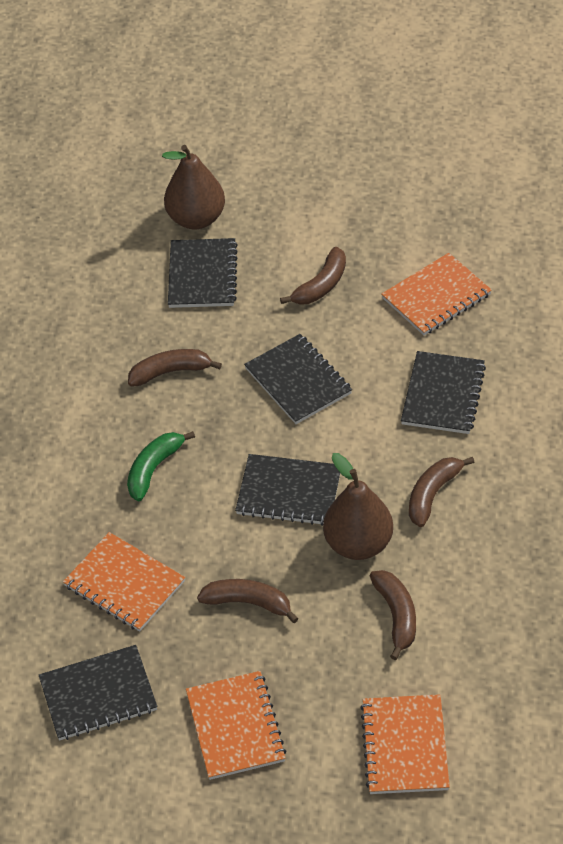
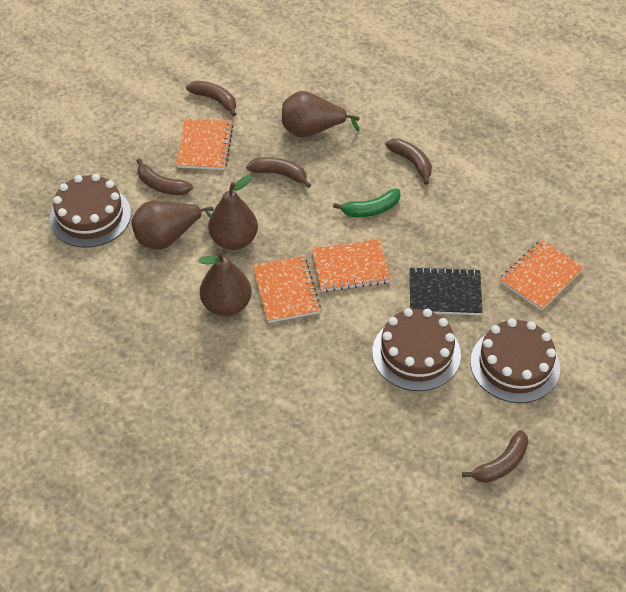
black notebook: [39,645,157,741] [168,238,238,308] [235,454,340,526] [244,334,352,424] [401,351,486,434] = 5 -> [410,267,483,315] = 1
brown cake: none = 0 -> [49,174,131,248] [372,308,461,391] [470,318,560,403] = 3
brown pear: [162,145,225,229] [323,453,393,560] = 2 -> [132,201,214,249] [198,251,251,316] [208,175,258,250] [282,91,360,137] = 4

